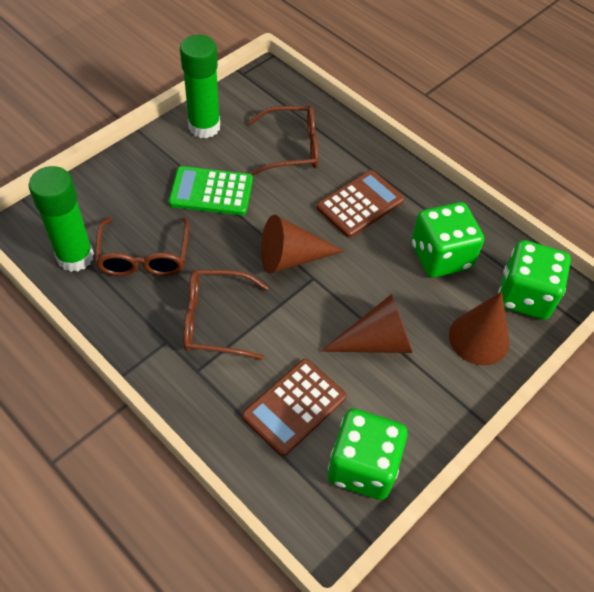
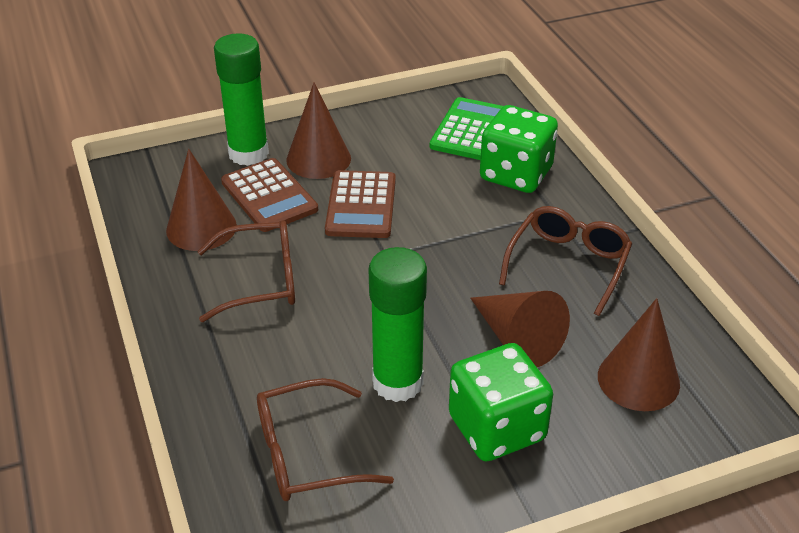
brown cone: [261,215,344,274] [321,294,413,353] [449,291,510,366] = 3 -> [166,149,237,251] [286,83,351,179] [470,291,570,367] [598,298,680,411] = 4
green dice: [328,409,408,500] [411,202,484,278] [498,240,571,320] = 3 -> [449,343,553,461] [480,105,558,193] = 2

